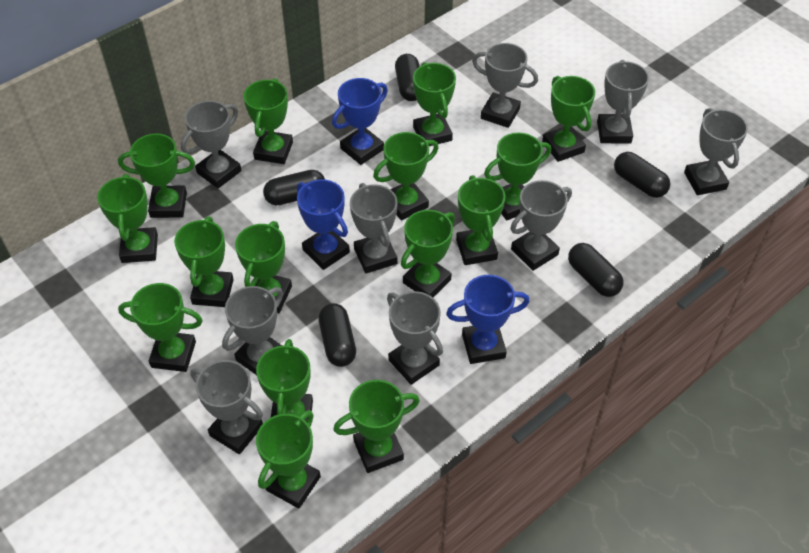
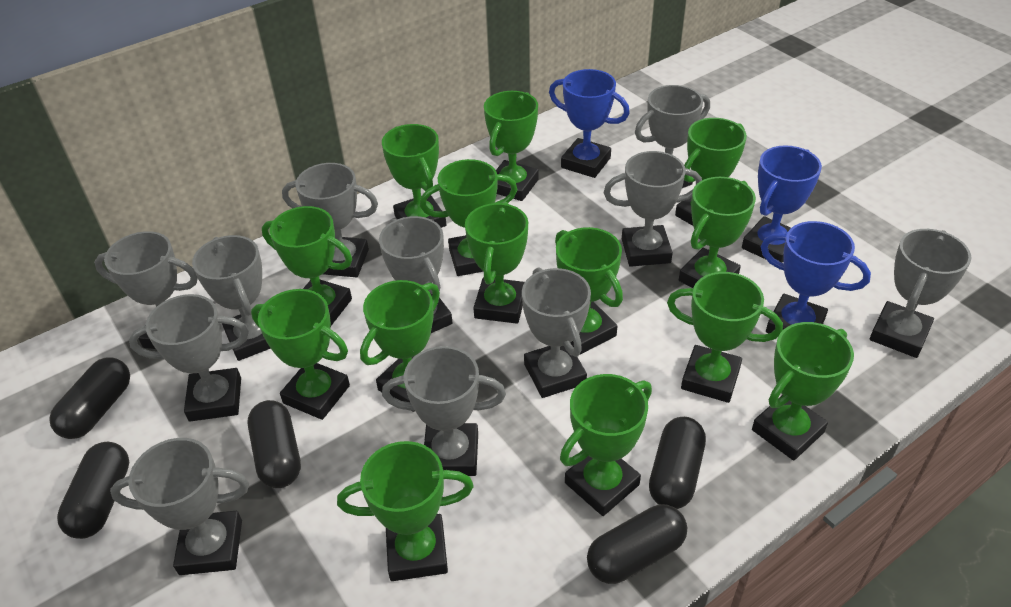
green trophy: [97,174,158,263] [118,134,195,218] [118,283,203,372] [174,217,234,307] [235,221,292,313] [243,78,293,164] [256,339,313,421] [256,410,321,509] [333,380,420,473] [373,132,439,221] [401,210,455,297] [413,62,456,146] [456,175,505,265] [484,132,551,220] [542,76,595,162] = 15 -> [251,289,350,420] [262,206,352,326] [337,441,474,581] [360,280,440,412] [382,124,446,228] [420,159,518,276] [465,202,528,324] [484,91,539,201] [555,227,623,355] [560,374,652,516] [667,272,783,403] [675,118,747,226] [679,177,756,288] [752,322,854,461] = 14
grey trophy: [181,101,241,188] [190,360,263,454] [222,286,283,375] [350,183,397,273] [387,291,443,385] [472,43,538,128] [510,180,572,271] [597,60,649,143] [684,108,748,195] = 9 -> [94,231,198,349] [110,438,249,575] [129,294,249,422] [192,235,271,361] [282,163,378,277] [379,216,453,333] [382,346,506,476] [522,267,591,398] [603,151,702,267] [635,85,710,188] [870,229,971,358] = 11

